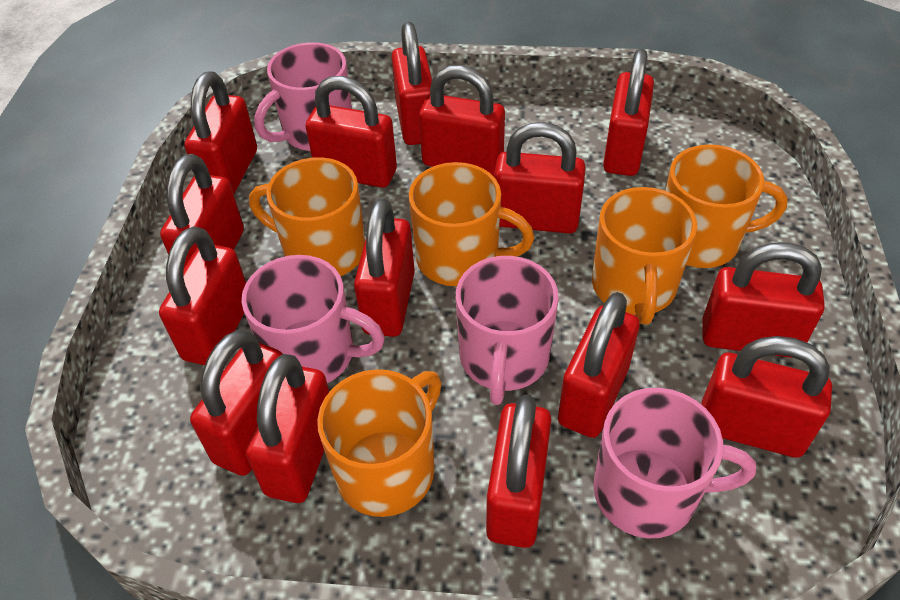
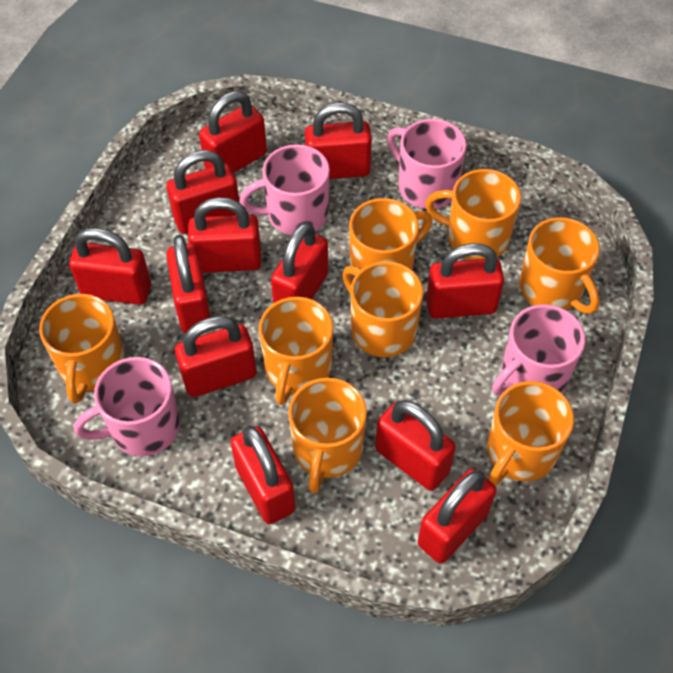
orange mug: [249,157,365,276] [317,369,442,517] [409,162,534,286] [592,187,697,324] [665,144,788,268] = 5 -> [39,294,126,404] [259,297,333,405] [288,378,367,493] [342,261,423,357] [349,198,432,277] [425,169,521,260] [487,381,574,486] [519,217,600,314] = 8
red padlock: [159,226,246,365] [160,154,244,267] [185,71,257,194] [190,330,283,476] [246,354,329,503] [306,76,397,188] [354,198,415,337] [392,22,432,145] [419,65,505,176] [486,395,551,548] [494,122,586,234] [558,292,640,438] [603,49,654,176] [701,336,832,458] [703,242,825,358] = 15 -> [69,228,151,305] [166,150,239,234] [166,235,211,333] [175,316,256,397] [188,197,262,273] [199,91,267,173] [231,425,295,524] [271,222,328,304] [305,102,372,179] [375,400,456,491] [418,469,496,564] [426,243,504,319] = 12

